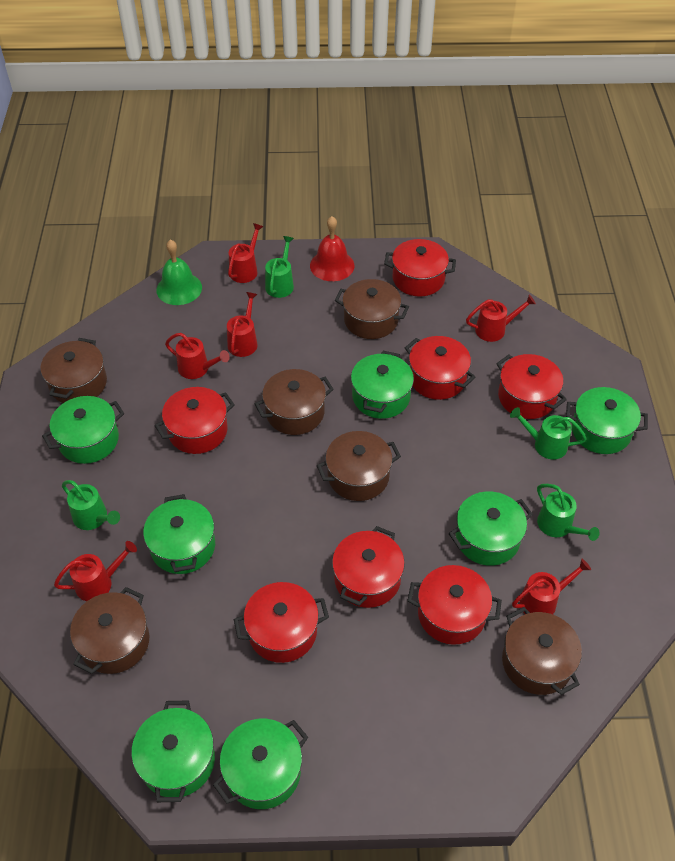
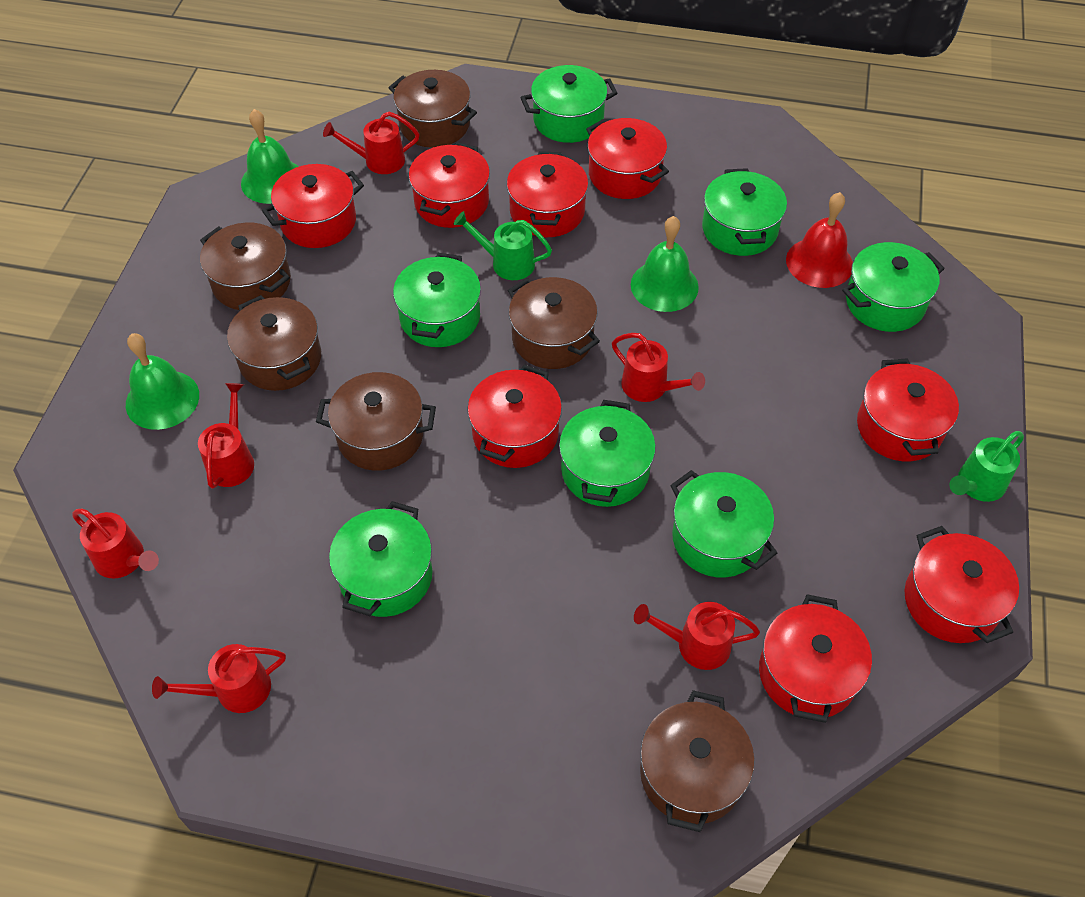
green bell: [156,239,202,305] = 1 -> [126,333,199,430] [241,109,299,204] [631,216,699,312] = 3
green watering can: [62,480,120,530] [265,236,294,298] [510,407,587,459] [537,484,600,541] = 4 -> [454,211,552,280] [949,431,1024,502] = 2
red pot: [155,387,235,454] [234,582,329,663] [332,526,405,608] [384,239,456,296] [405,336,475,400] [407,565,502,645] [496,354,567,419] = 7 -> [262,164,364,248] [409,142,490,228] [467,364,562,468] [507,151,588,237] [586,118,669,199] [759,594,872,723] [857,358,959,462] [905,526,1019,643] = 8

